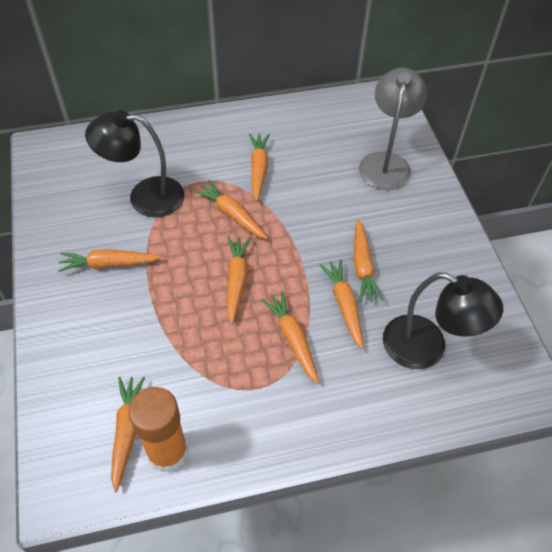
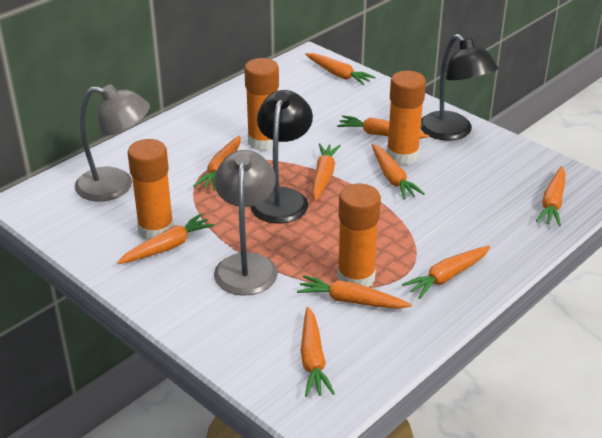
grey lamp: [359,68,427,190] = 1 -> [75,84,150,201] [214,150,278,296] = 2
orange carrot: [58,249,162,272] [111,377,145,492] [194,180,268,239] [227,236,251,323] [249,134,270,201] [261,291,319,384] [319,259,364,349] [353,219,383,302] = 8 -> [117,214,215,264] [194,135,241,191] [297,275,412,309] [301,307,335,397] [305,53,376,85] [312,143,340,201] [337,115,429,139] [371,144,425,200] [402,246,490,299] [536,166,565,226] = 10
orange glue stick: [128,387,188,473] = 1 -> [127,139,174,240] [244,58,279,151] [338,183,381,287] [387,71,426,165] = 4

